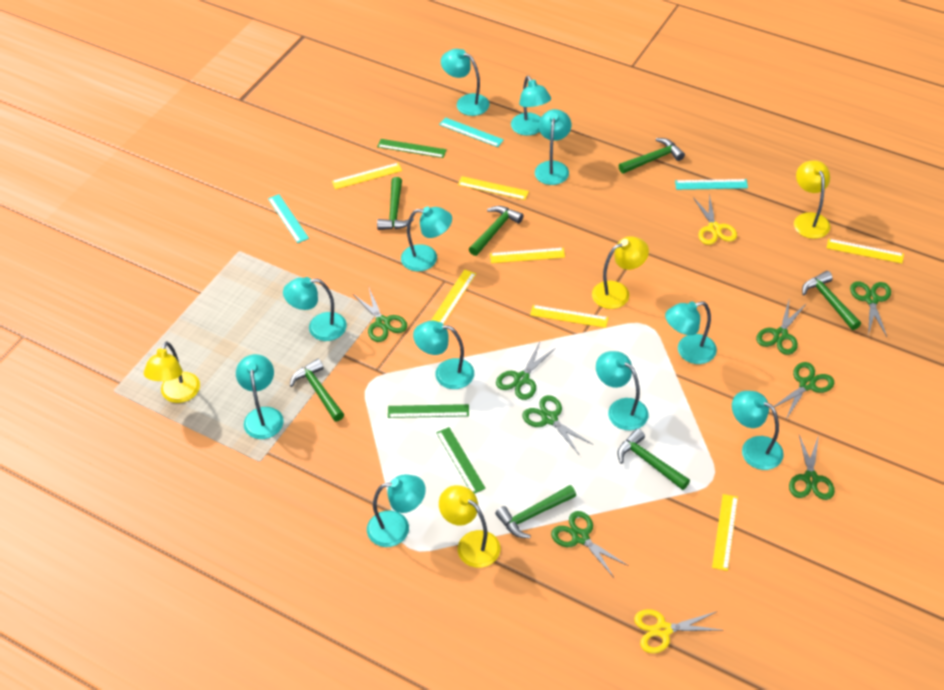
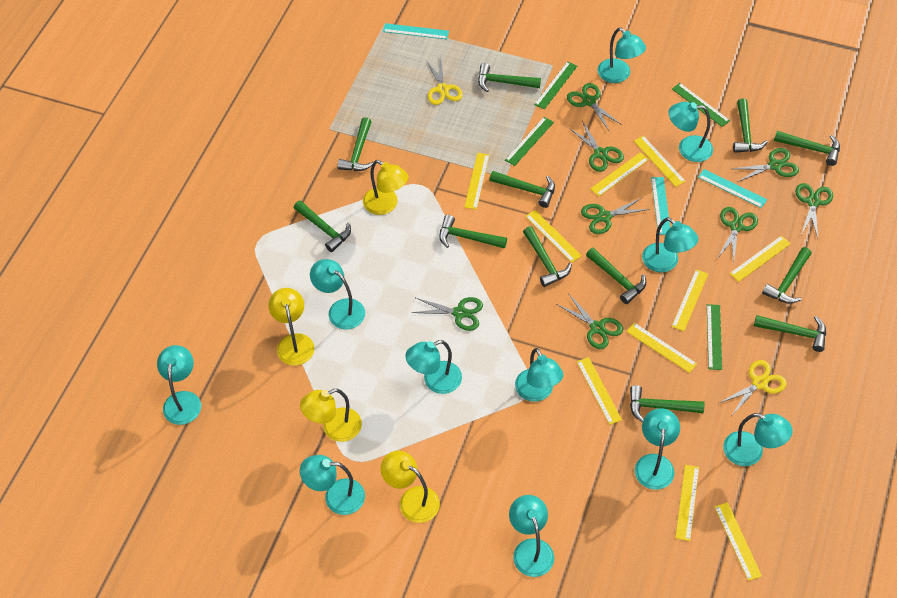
green hammer: [290,359,344,421] [377,177,414,230] [469,206,524,256] [495,485,576,538] [617,429,690,490] [618,138,685,174] [802,271,861,330] = 7 -> [294,200,351,252] [337,117,373,171] [439,215,507,249] [478,63,541,92] [489,171,555,208] [523,226,572,287] [586,248,646,304] [630,385,704,423] [733,99,768,153] [754,315,826,352] [762,247,812,304] [774,131,840,166] = 12
green ruler: [377,139,447,158] [388,404,469,418] [436,427,486,494] = 3 -> [505,117,554,166] [534,61,577,109] [672,83,730,127] [707,304,722,370] = 4
yellow ruler: [332,163,402,189] [431,269,476,325] [458,176,529,200] [490,248,565,263] [530,305,609,328] [712,494,738,571] [827,239,904,263] = 7 -> [464,153,489,210] [525,210,581,262] [577,357,622,425] [591,152,649,196] [626,323,697,373] [634,136,686,187] [671,269,708,331] [675,465,699,541] [715,502,762,581] [729,236,791,282] = 10

